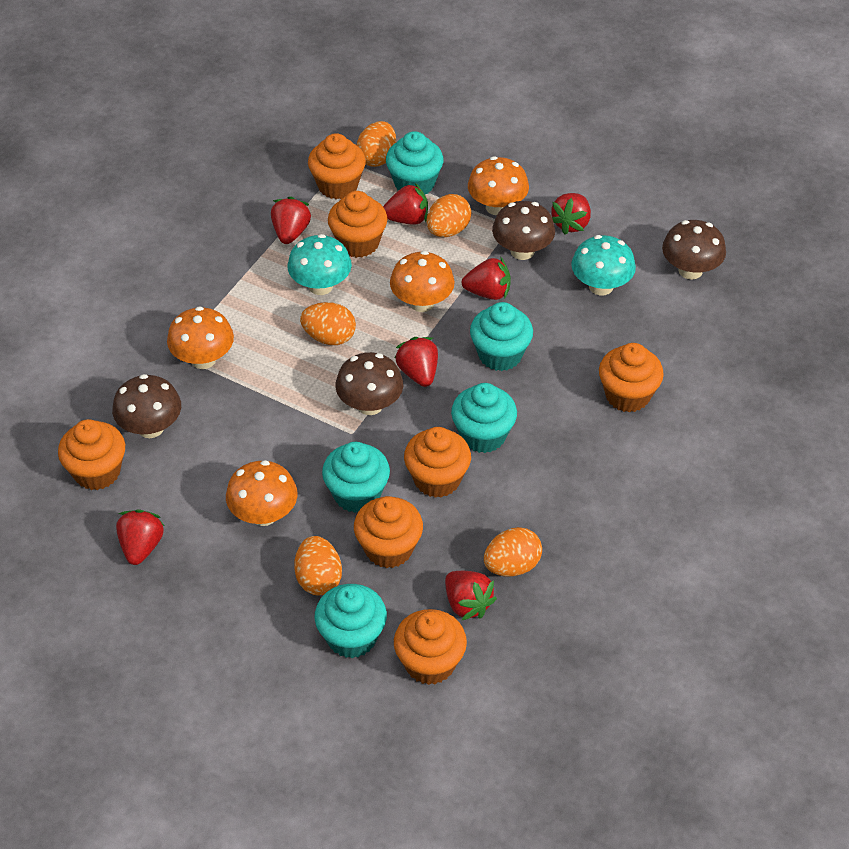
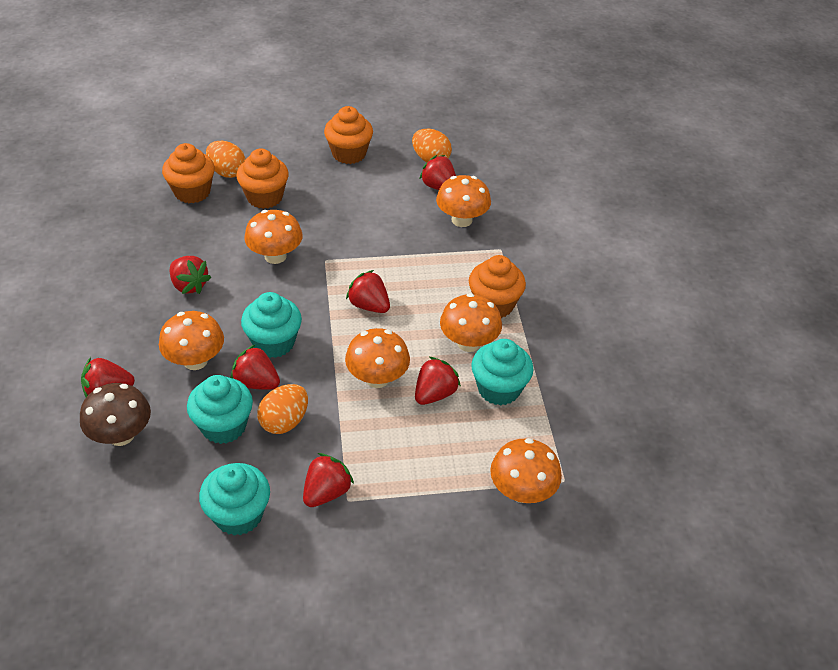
brown mushroom: [112,374,181,438] [336,352,403,415] [492,201,555,260] [662,220,726,280] = 4 -> [80,383,151,446] = 1
orange cupcake: [58,419,125,490] [308,133,366,199] [328,191,388,258] [354,496,423,568] [394,609,467,685] [404,427,471,498] [599,343,664,413] = 7 -> [162,143,215,203] [236,148,289,209] [324,106,373,164] [469,255,526,318] = 4
orange egg: [294,536,342,595] [300,302,356,345] [357,121,396,167] [426,194,471,237] [484,527,542,576] = 5 -> [206,141,246,178] [257,384,308,434] [412,129,452,162] = 3
orange mushroom: [167,306,234,369] [226,460,298,526] [390,251,455,312] [468,156,529,215] = 4 -> [159,311,224,370] [244,210,303,264] [345,328,410,388] [436,175,491,227] [440,293,502,352] [490,438,562,503] = 6
turquoise cupcake: [314,584,387,658] [322,442,390,513] [386,131,444,194] [451,383,517,453] [470,302,533,371] = 5 -> [187,375,253,444] [199,463,270,536] [241,292,302,358] [471,339,533,406] = 4
turquoise mushroom: [287,234,352,295] [571,235,636,295] = 2 -> none = 0

